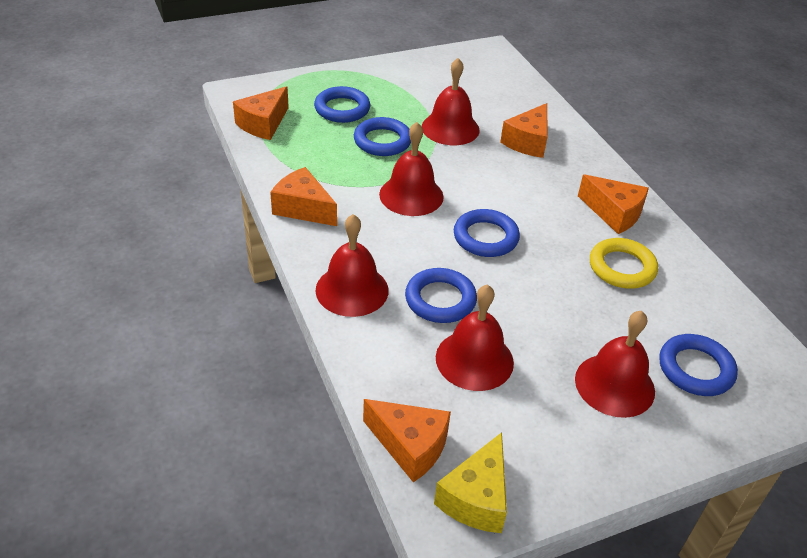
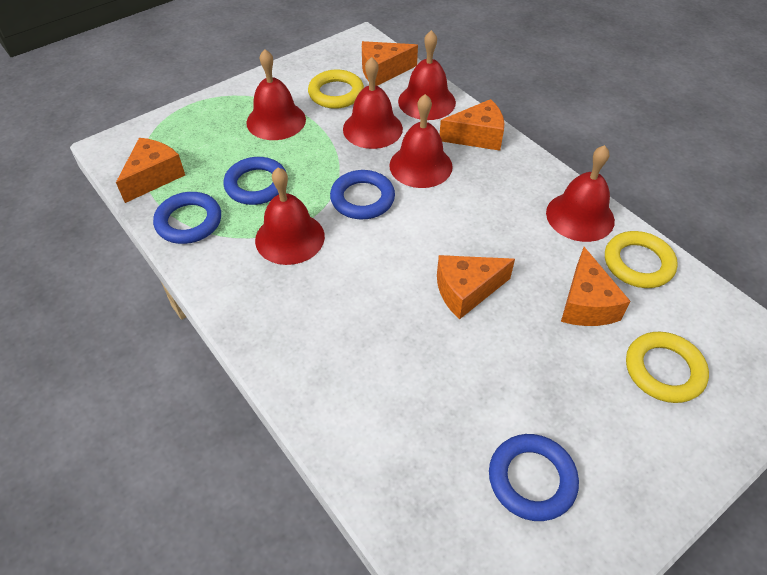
blue ring: [314,86,370,123] [354,117,411,156] [405,268,477,323] [454,209,520,257] [659,334,738,396] = 5 -> [153,192,221,244] [224,157,286,205] [330,170,395,219] [489,434,579,521] = 4
red bell: [315,214,389,317] [379,122,444,216] [422,58,480,145] [436,284,514,391] [575,311,655,418] = 5 -> [246,49,306,140] [255,167,325,265] [343,57,403,149] [389,94,453,188] [398,30,456,120] [546,145,615,242] = 6
yellow cheese: [434,432,507,533] = 1 -> none = 0
yellow ring: [590,238,658,289] = 1 -> [308,69,364,109] [605,231,678,288] [626,331,709,403] = 3

